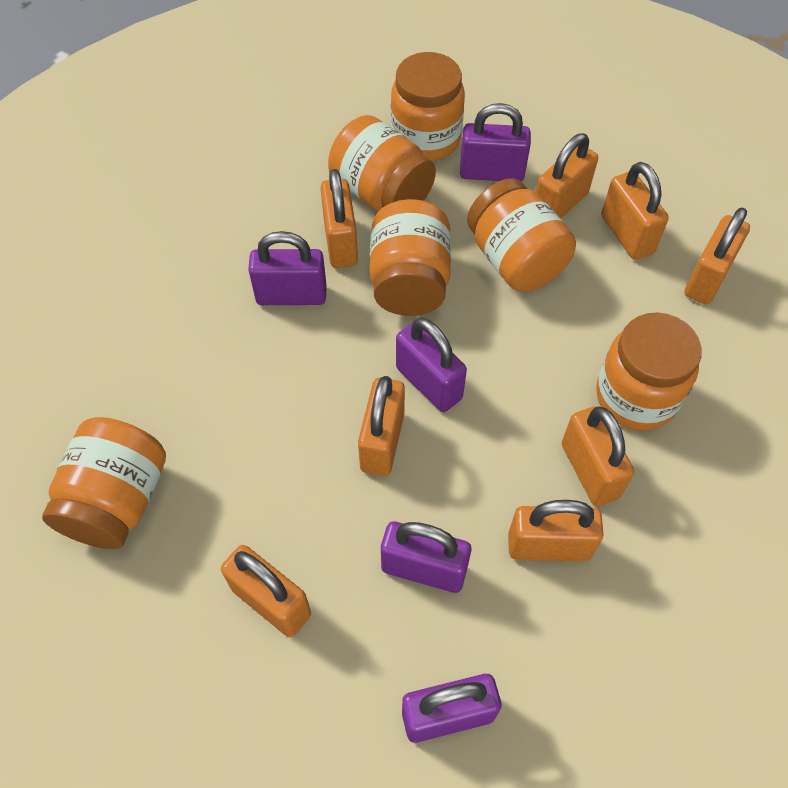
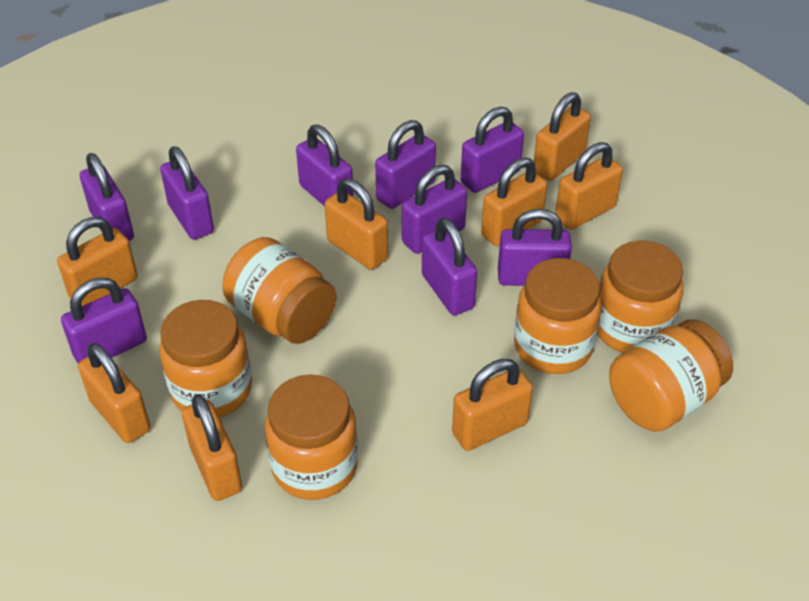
purple padlock: [248,231,327,305] [381,521,472,593] [396,318,467,412] [402,674,501,743] [460,103,531,181] = 5 -> [61,278,147,363] [80,153,134,241] [160,146,214,240] [296,125,354,206] [375,120,436,209] [402,165,467,254] [422,218,477,315] [461,107,524,193] [498,209,572,286] = 9

